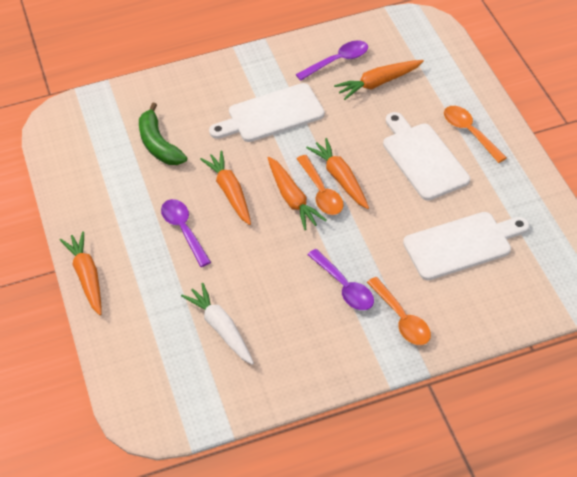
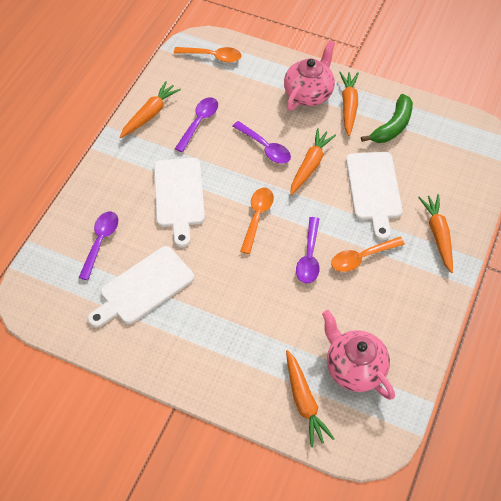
pink teapot: none = 0 -> [284,41,335,111] [322,310,395,400] = 2
purple spoon: [161,199,211,267] [296,41,368,81] [307,249,374,310] = 3 -> [79,211,118,280] [175,97,218,152] [233,121,291,164] [296,217,320,284] = 4
white carrot: [181,283,254,365] = 1 -> none = 0

